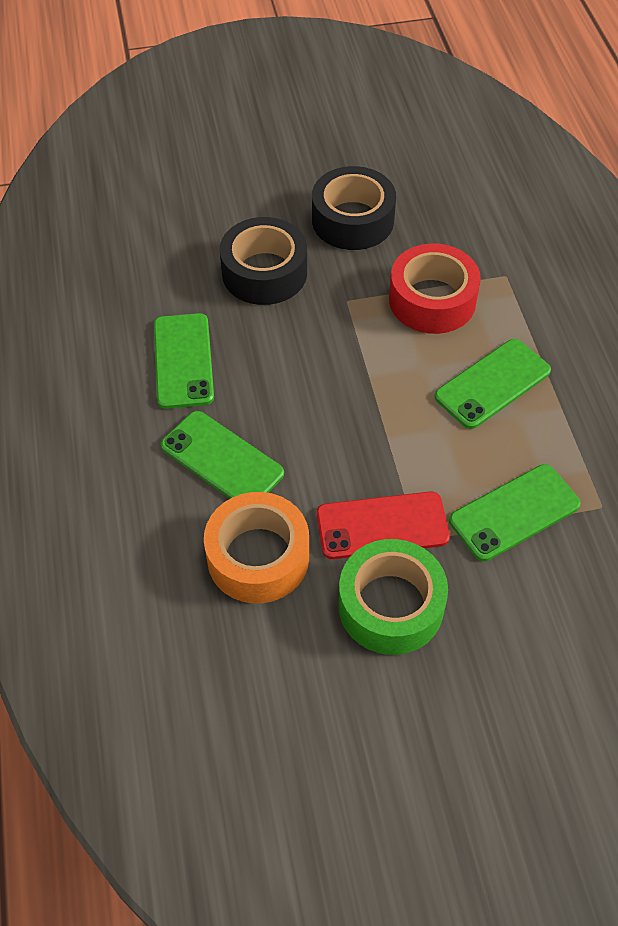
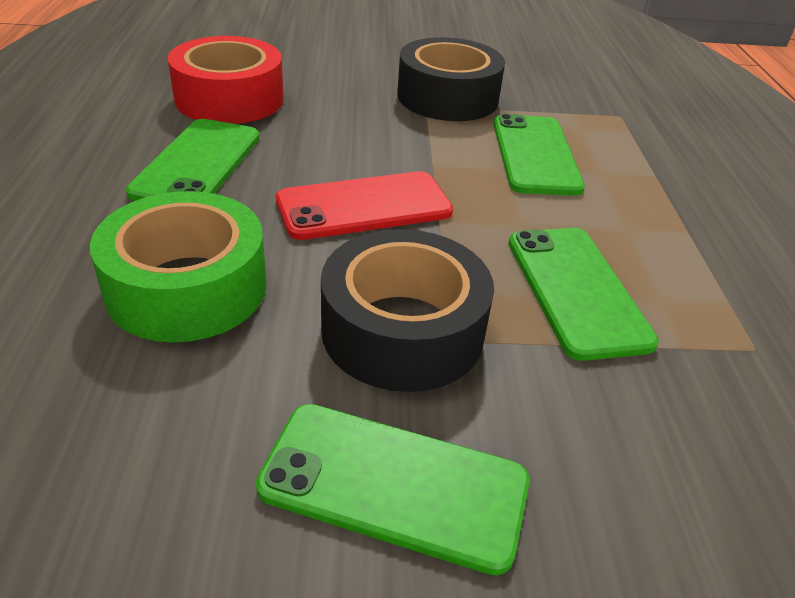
orange tape: [204,492,309,603] = 1 -> none = 0

